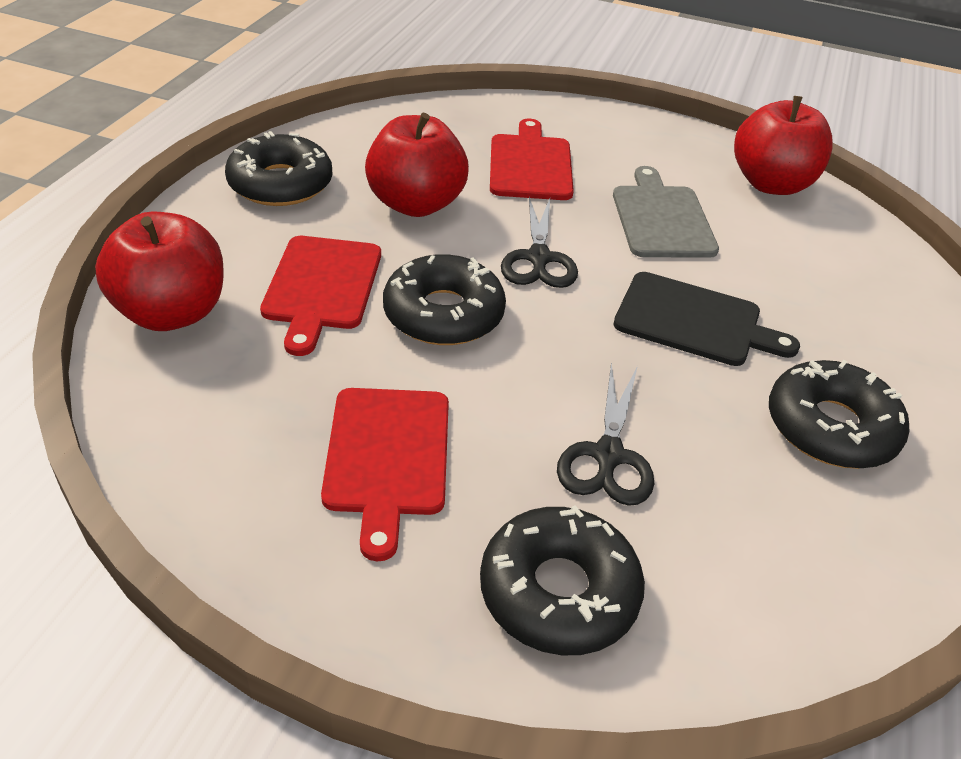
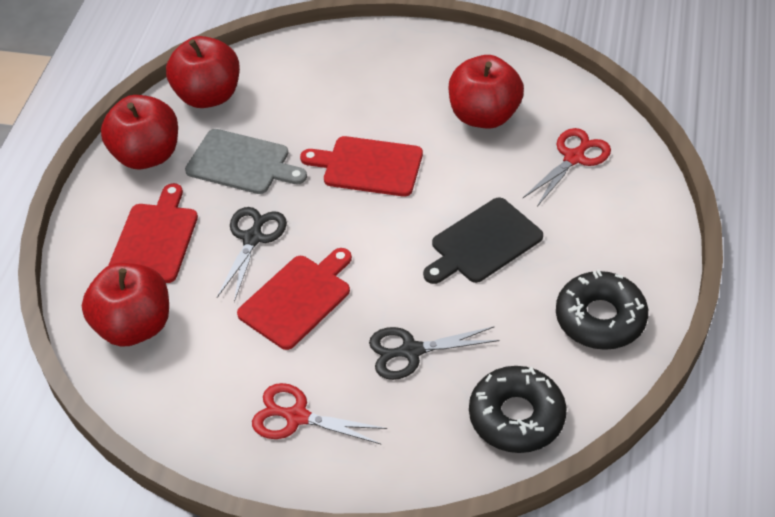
black donut: [225,131,333,206] [383,254,506,345] [480,505,645,655] [769,360,909,469] = 4 -> [469,366,567,453] [556,270,648,350] = 2
red apple: [95,211,224,331] [365,113,469,217] [734,96,833,195] = 3 -> [82,263,169,347] [101,95,178,169] [166,36,240,108] [448,55,524,129] = 4
red scissors: none = 0 -> [252,383,387,445] [523,128,611,207] = 2

